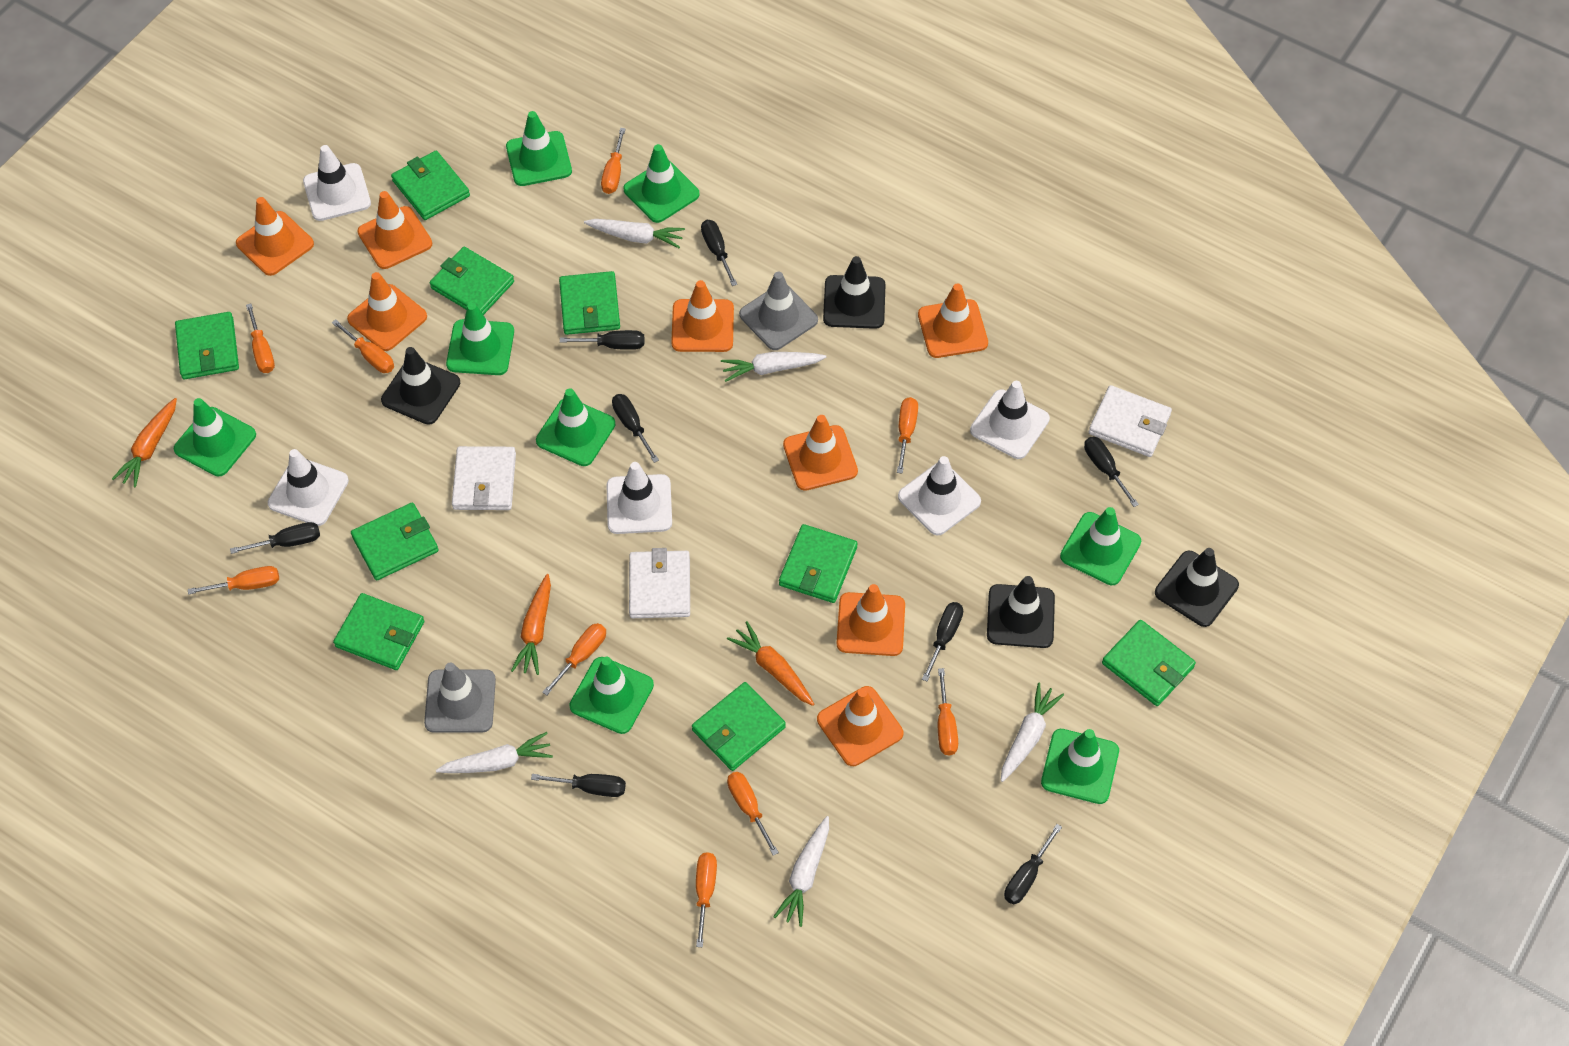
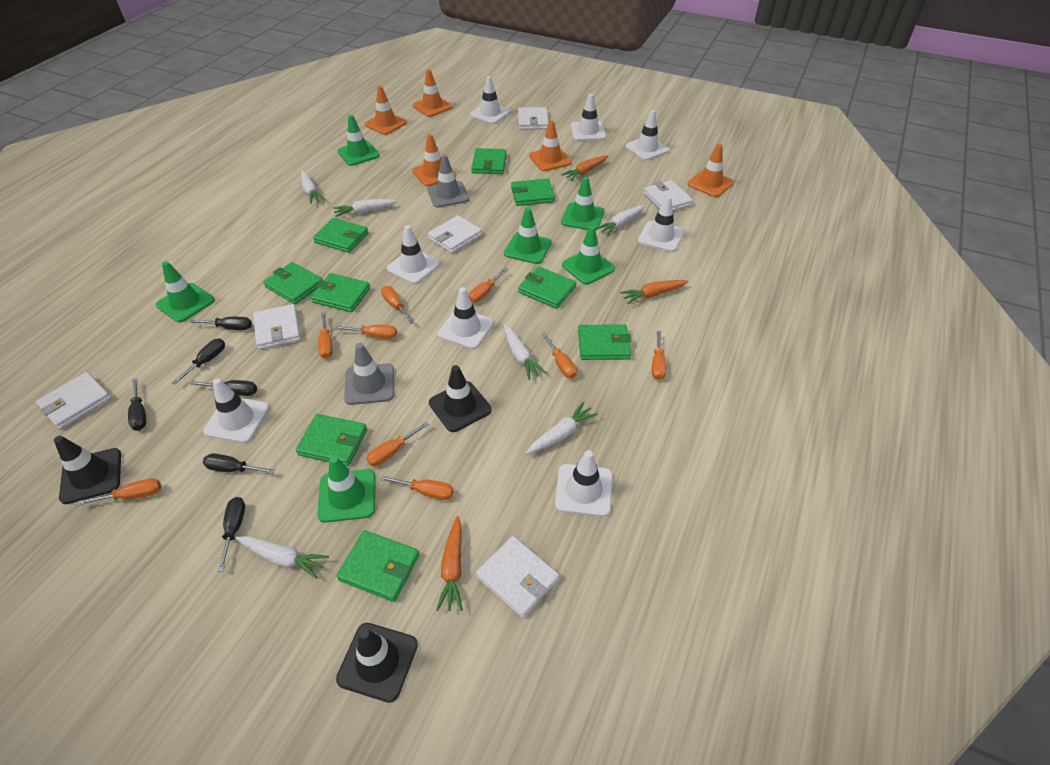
black screwdriver: [230,522,320,554] [531,774,626,797] [560,330,644,350] [612,394,659,463] [701,220,737,286] [922,602,963,682] [1004,824,1062,904] [1084,437,1139,507] = 8 -> [128,378,146,431] [172,338,225,385] [189,317,252,330] [190,380,257,396] [203,454,275,474] [218,497,245,572] = 6
black traffic cone: [381,347,460,425] [823,256,886,329] [987,576,1055,648] [1155,548,1239,627] = 4 -> [54,436,121,504] [336,623,418,703] [429,365,492,432] = 3
green traffic cone: [174,398,256,477] [446,302,514,375] [506,111,572,186] [536,388,615,466] [569,657,654,734] [623,144,700,223] [1041,729,1119,804] [1060,507,1141,585] = 8 -> [156,261,215,323] [317,456,376,523] [337,115,380,166] [504,207,552,264] [561,177,604,230] [562,226,615,285] = 6
orange traffic cone: [236,197,314,276] [347,272,427,351] [357,191,432,269] [671,280,734,352] [783,415,858,491] [817,686,903,766] [836,584,905,656] [918,283,988,358] = 8 -> [365,86,407,135] [412,134,456,186] [413,69,452,117] [529,120,572,171] [687,144,734,197] = 5
white carrot: [436,732,553,773] [584,219,685,249] [721,352,826,382] [773,816,829,927] [1001,682,1064,782] = 5 -> [236,536,329,579] [301,170,326,204] [333,199,398,217] [504,324,547,380] [526,402,598,454] [596,205,645,236] = 6
white traffic cone: [268,449,349,526] [303,145,371,221] [607,462,672,534] [898,456,981,535] [970,381,1050,459] = 5 -> [203,378,269,443] [387,225,440,284] [438,287,494,349] [470,76,510,124] [555,450,613,517] [571,93,606,141] [626,110,669,160] [638,196,684,252] = 8
white wallet: [452,446,516,510] [629,548,690,618] [1089,385,1172,457] = 3 -> [36,372,111,429] [253,304,301,349] [428,215,482,253] [476,536,559,618] [518,107,549,130] [643,180,693,211] = 6

